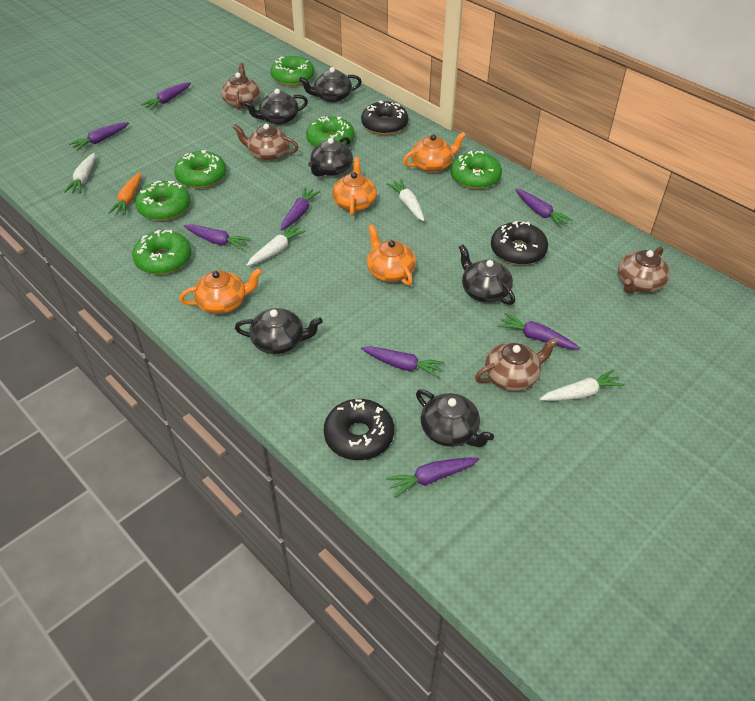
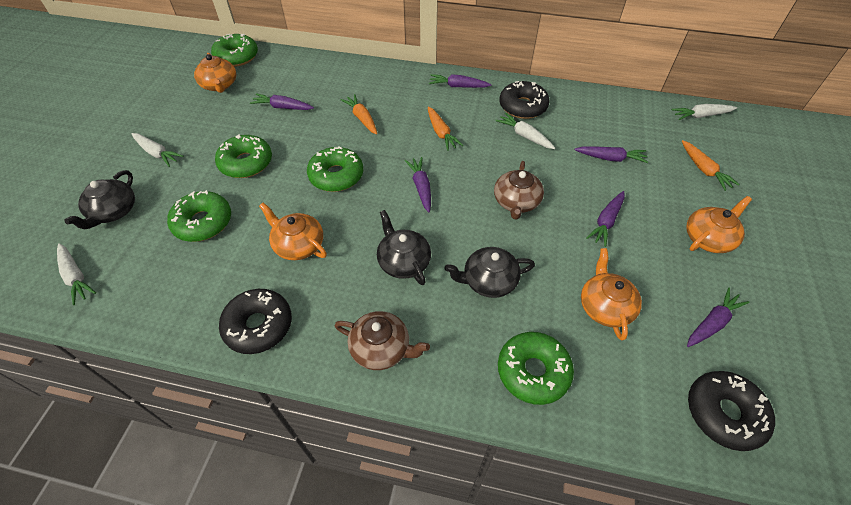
black teapot: [235,308,323,354] [244,89,308,125] [299,67,362,103] [308,137,353,177] [416,389,494,447] [459,244,515,305] = 6 -> [64,170,135,229] [377,210,431,285] [444,247,535,298] = 3
brown teapot: [221,63,260,110] [233,124,299,161] [475,337,558,391] [618,246,670,293] = 4 -> [334,311,430,370] [494,161,544,220] = 2
green donut: [132,229,191,275] [135,181,190,221] [174,150,226,188] [271,56,314,86] [306,116,355,147] [450,151,502,189] = 6 -> [167,190,231,242] [211,34,258,67] [215,134,272,178] [307,146,363,192] [498,332,574,405] = 5
orange carrot: [108,172,141,215] = 1 -> [340,94,377,135] [428,106,463,151] [682,140,740,191] = 3
purple carrot: [69,122,129,151] [141,82,191,110] [184,224,251,251] [280,187,321,231] [361,346,445,378] [386,458,479,498] [498,313,580,349] [516,189,573,228] = 8 -> [250,93,314,110] [405,157,431,212] [429,74,492,88] [574,146,648,163] [586,191,625,247] [687,288,749,347] = 6

